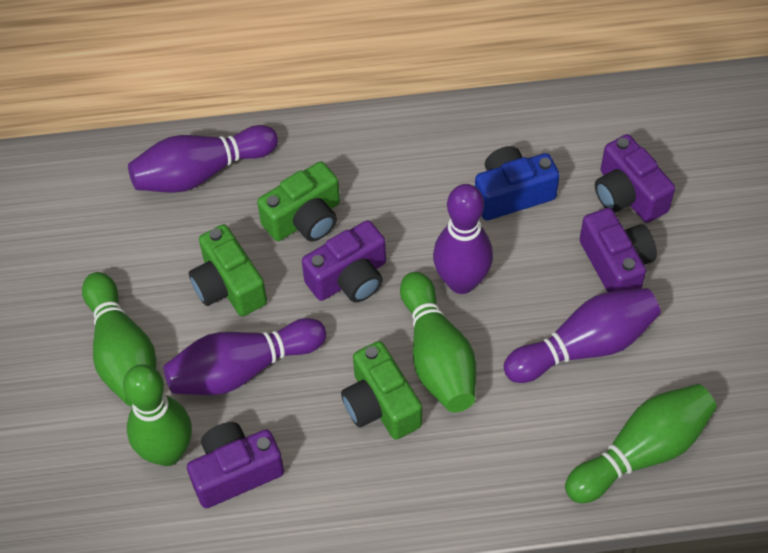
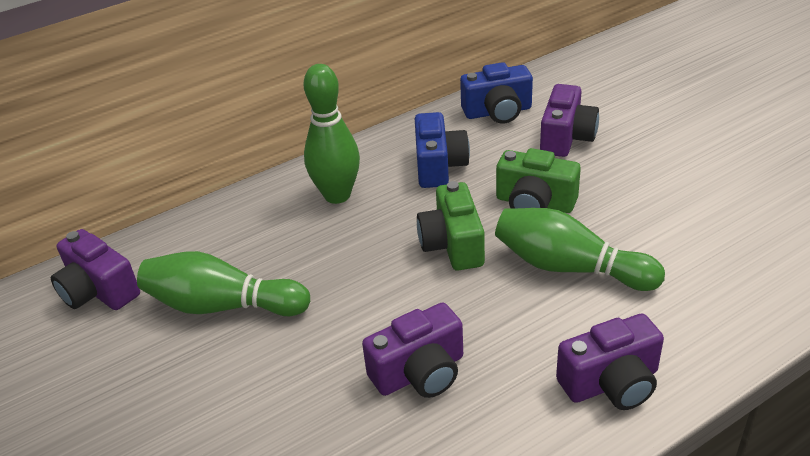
blue camera: [475,146,560,220] = 1 -> [415,112,470,188] [460,62,533,124] = 2
green bowling pin: [82,272,156,407] [123,364,192,466] [400,272,476,412] [565,384,717,503] = 4 -> [137,251,310,316] [304,64,360,204] [495,208,665,291] = 3
green camera: [189,224,267,316] [257,161,340,242] [341,341,422,440] = 3 -> [417,181,485,271] [496,148,581,213] = 2
purple bowling pin: [128,125,278,193] [163,318,326,395] [433,184,493,294] [504,288,661,383] = 4 -> none = 0

